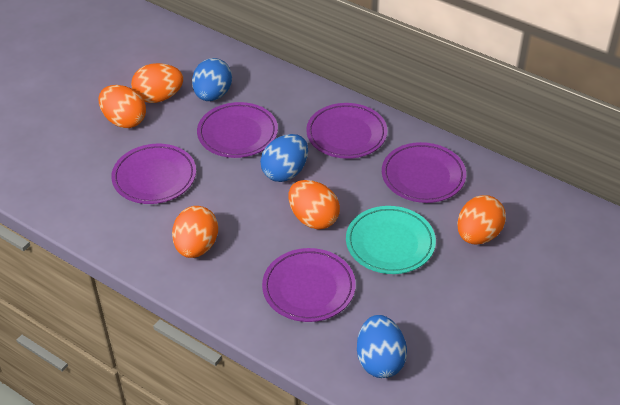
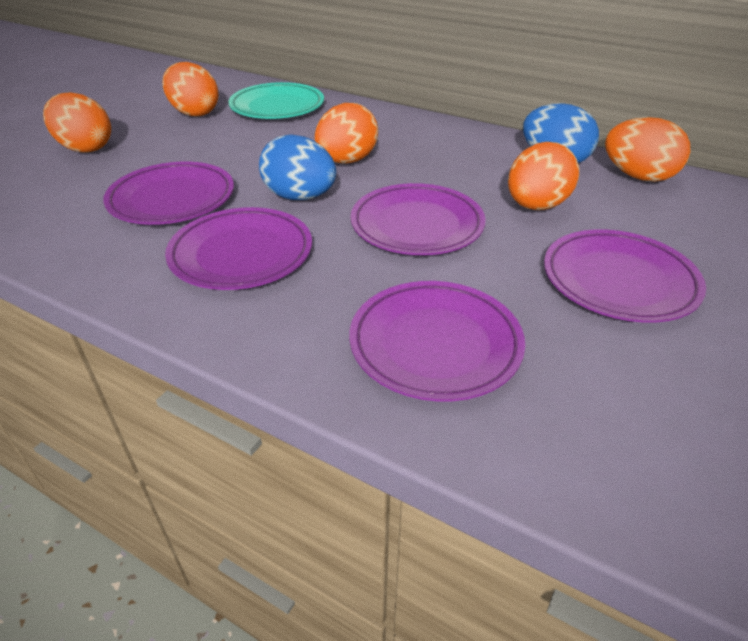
blue egg: [192,58,232,101] [260,134,308,182] [357,315,407,378] = 3 -> [259,134,336,200] [523,103,599,163] = 2

